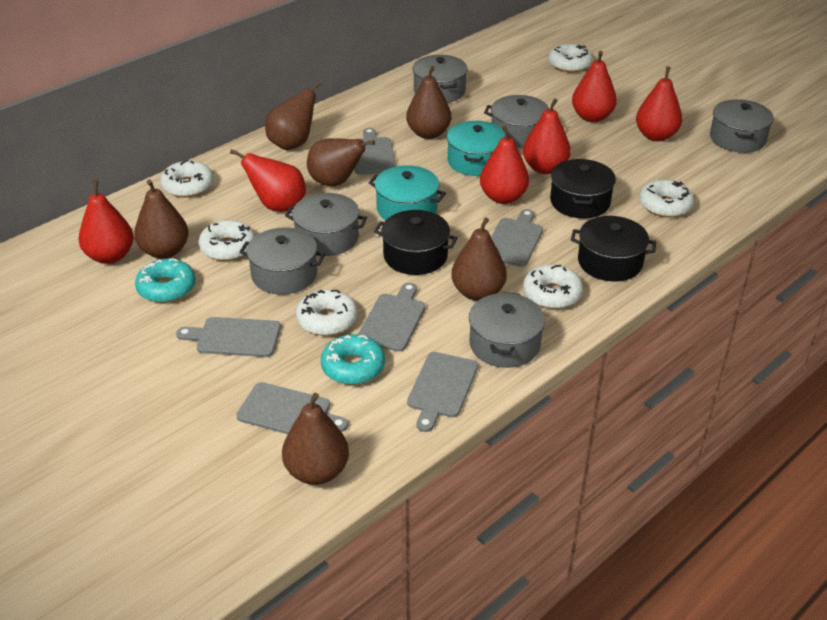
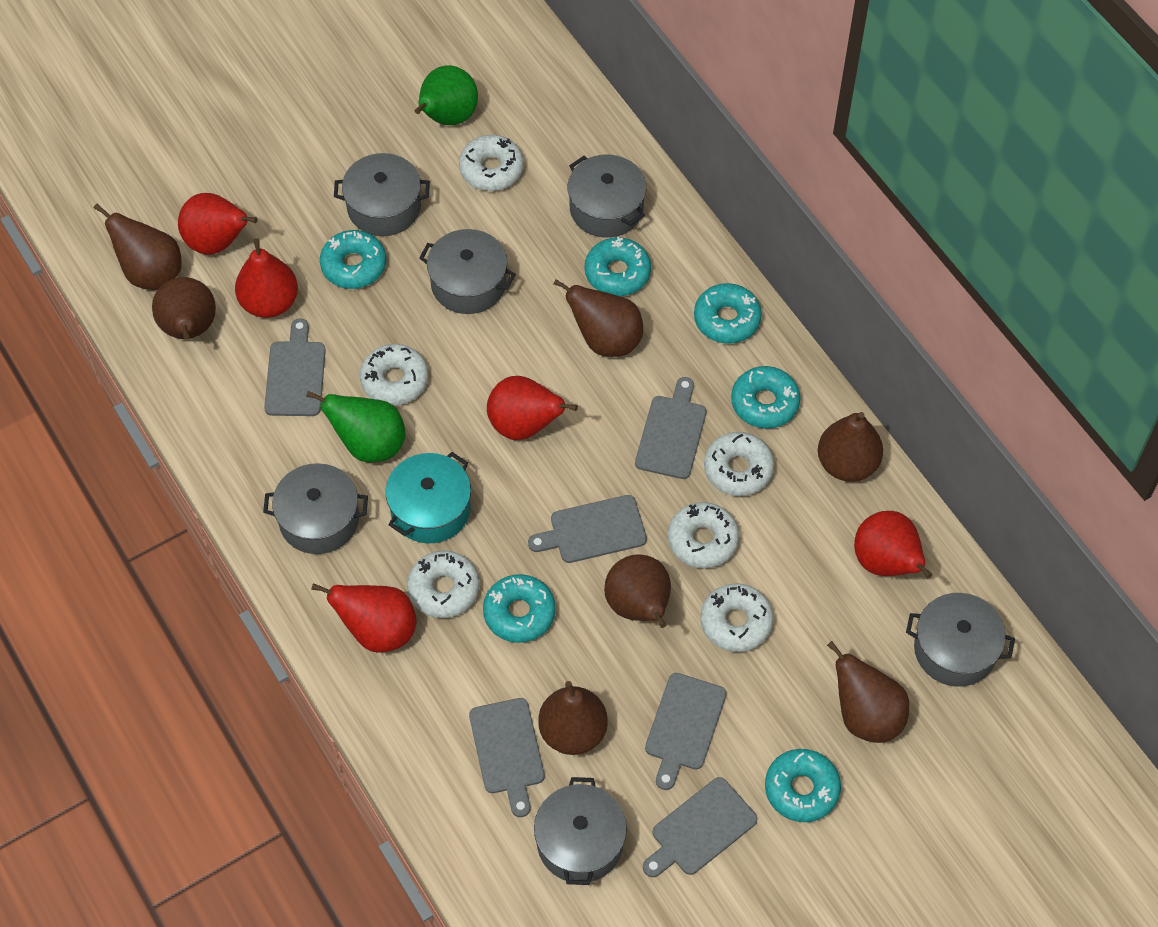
black pot: [374,210,458,275] [550,159,616,219] [571,216,656,282] = 3 -> none = 0
brown pear: [134,179,188,259] [265,81,322,150] [282,393,349,485] [307,139,375,186] [406,66,451,139] [451,217,507,301] = 6 -> [94,203,182,290] [152,277,216,339] [538,681,608,755] [553,279,643,357] [604,554,671,628] [818,412,883,482] [827,641,909,743] = 7
green pear: none = 0 -> [306,391,406,462] [415,65,478,125] = 2
red pear: [79,181,134,264] [230,149,306,212] [480,125,529,204] [523,98,571,174] [572,51,617,122] [636,66,682,141] = 6 -> [178,193,258,254] [235,238,298,318] [311,583,416,653] [487,376,578,440] [854,511,932,578] = 5
turquoise donut: [135,258,196,303] [321,334,385,385] = 2 -> [320,230,386,289] [483,574,556,643] [585,236,651,296] [694,283,762,344] [731,366,800,429] [765,749,841,822] = 6
turquoise pot: [369,165,446,220] [447,121,505,176] = 2 -> [386,452,471,544] = 1

